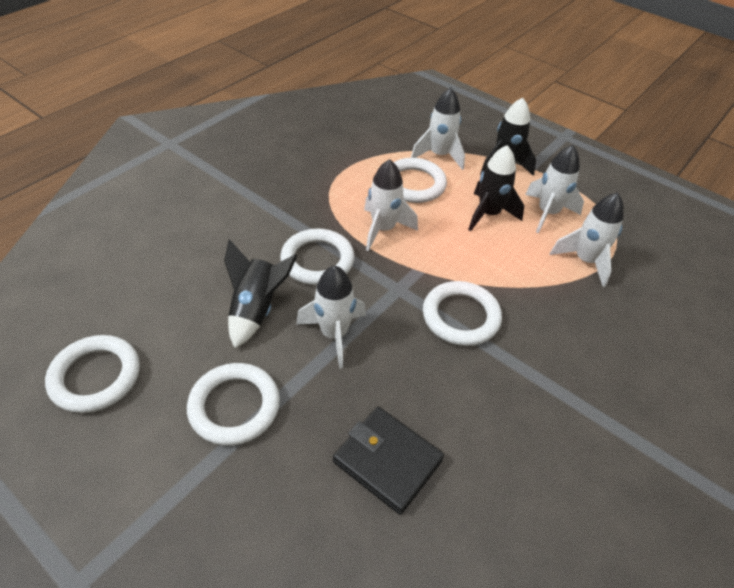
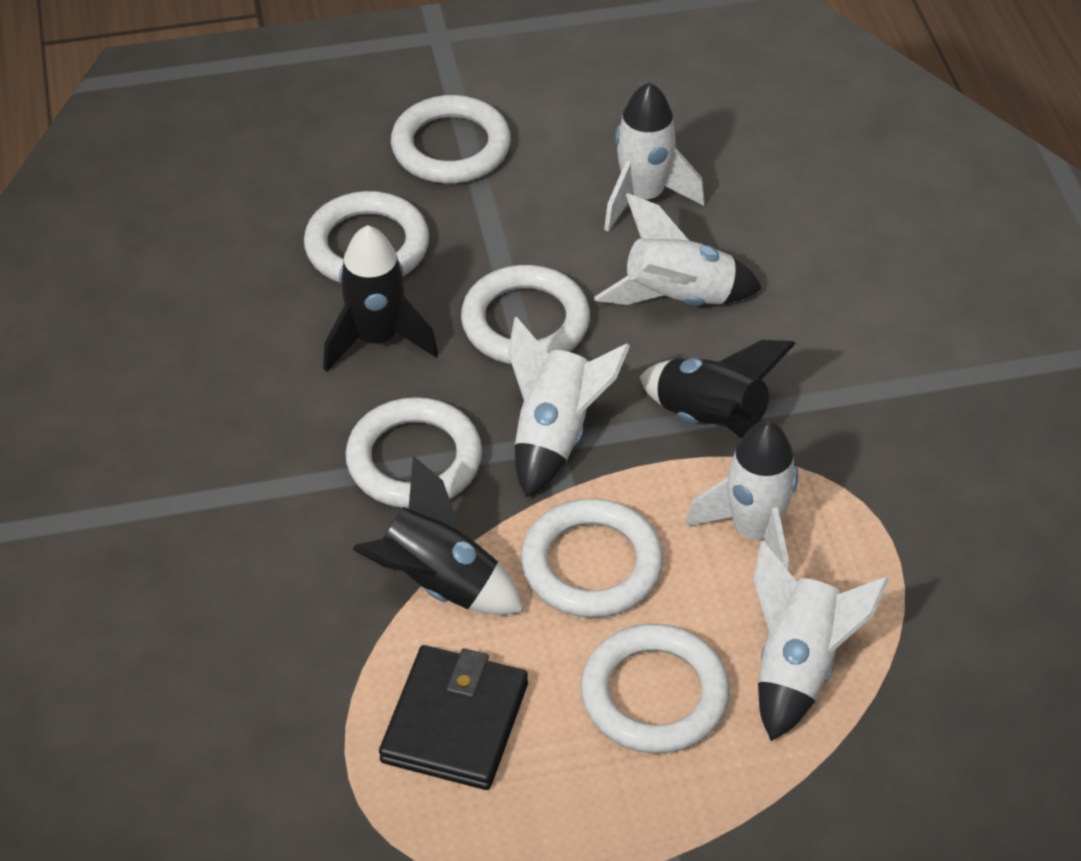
white ring: [45,335,140,413] [187,363,280,446] [280,228,355,285] [394,158,447,203] [423,281,502,346] = 5 -> [304,191,429,282] [345,397,482,508] [391,95,511,183] [461,265,590,364] [521,498,663,618] [581,624,730,754] = 6

